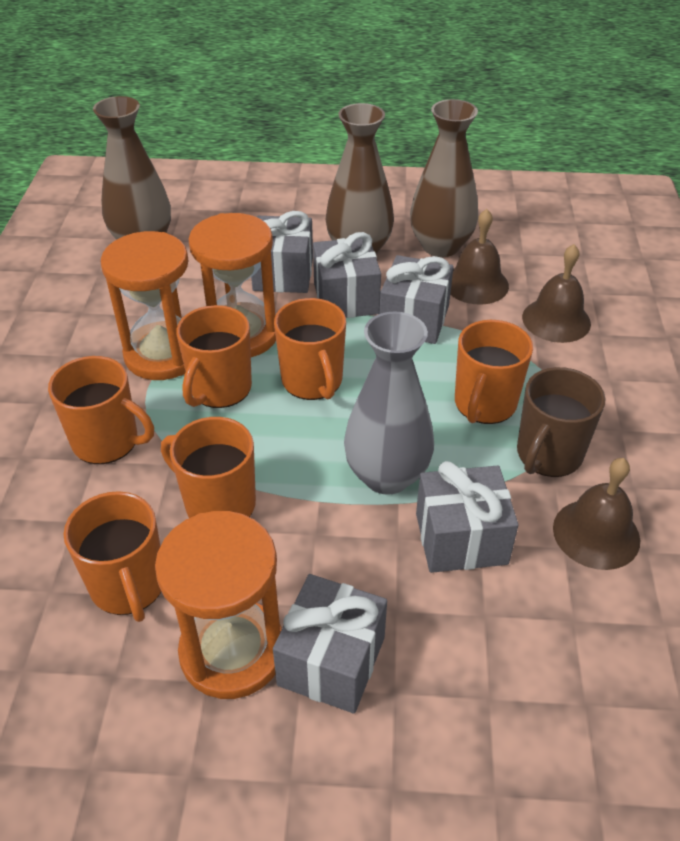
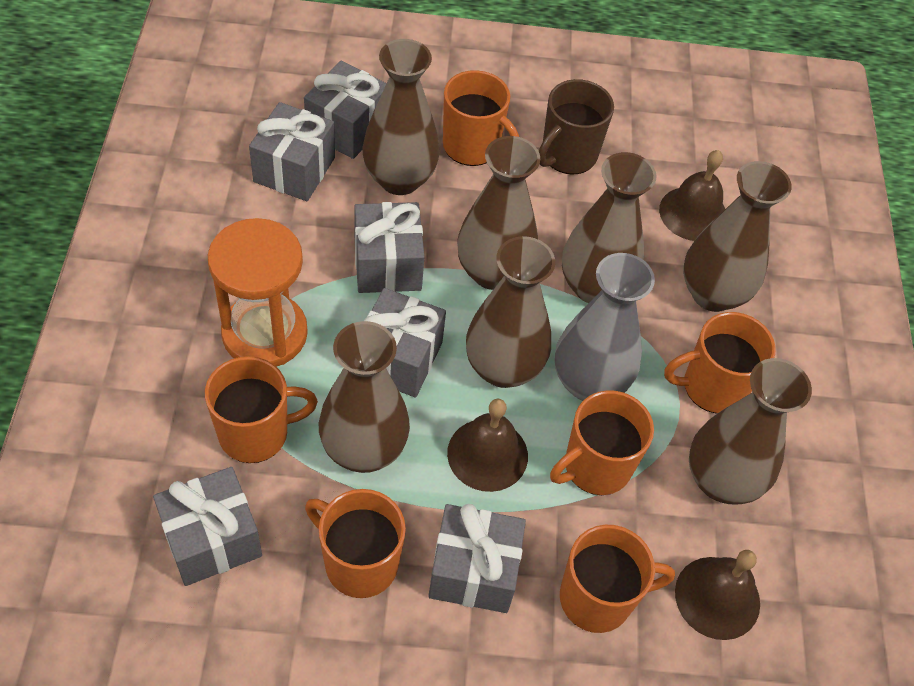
brown vase: [93,96,171,240] [326,103,394,255] [410,99,478,257] = 3 -> [319,321,410,473] [362,39,440,195] [457,136,540,290] [466,236,555,388] [562,152,657,303] [683,161,792,312] [689,358,812,504] = 7
grey gift: [251,211,313,293] [273,574,387,714] [313,232,381,318] [380,255,454,344] [416,461,519,573] = 5 -> [153,467,262,586] [249,102,335,201] [304,61,386,159] [354,202,425,293] [364,288,446,398] [428,504,526,613] = 6
orange hourglass: [100,231,189,380] [155,511,282,699] [188,213,276,357] = 3 -> [208,218,308,367] = 1

